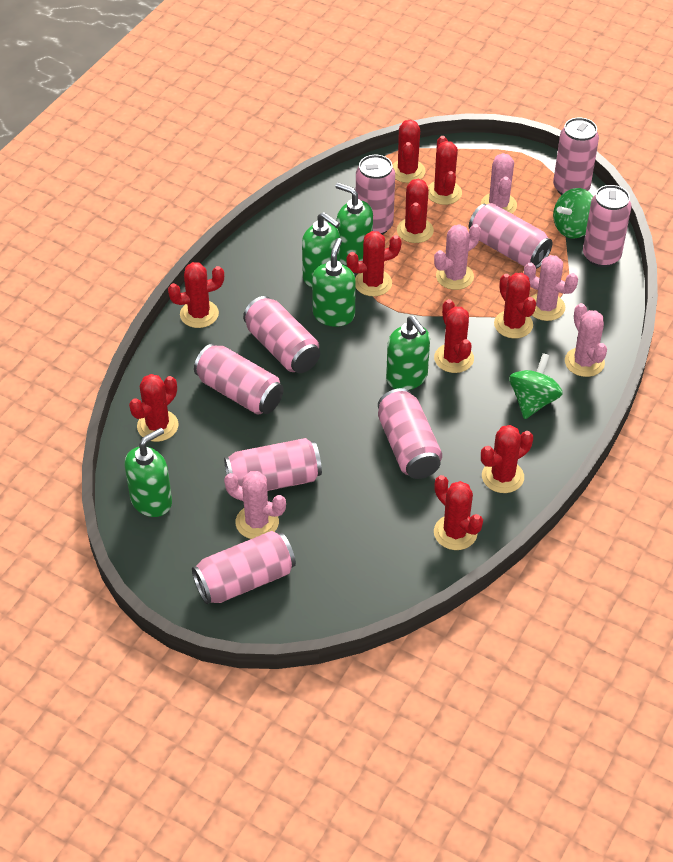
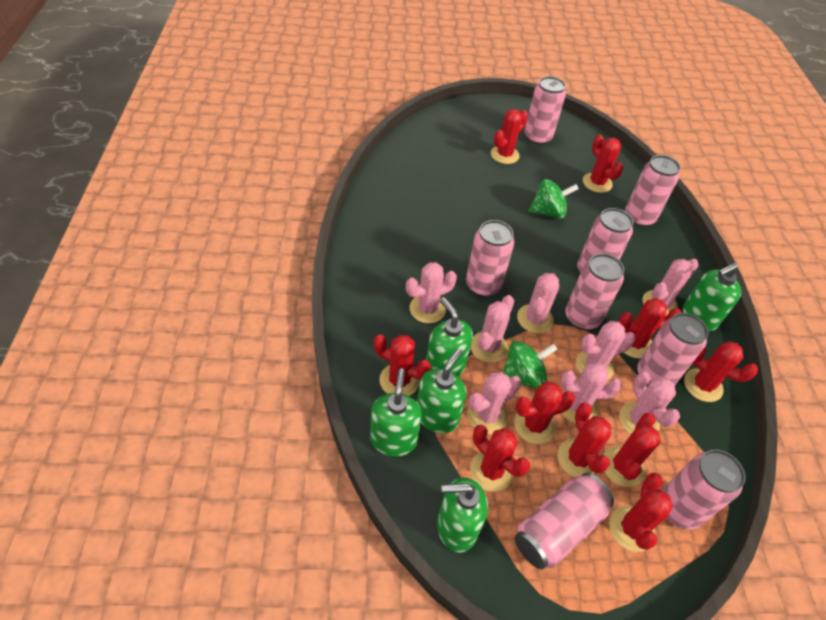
pink cactus: [224,471,286,539] [434,224,481,290] [481,153,517,214] [524,255,578,321] [565,303,607,377] = 5 -> [406,262,457,323] [467,372,522,434] [470,295,514,363] [517,273,559,333] [560,362,622,423] [576,321,635,380] [619,371,680,434] [642,259,699,316] = 8
pink can: [192,531,296,604] [194,344,284,414] [224,438,322,491] [243,296,320,373] [356,155,395,235] [378,388,442,479] [469,203,552,269] [553,117,599,195] [583,185,632,267] = 9 -> [466,220,514,297] [515,473,614,570] [524,76,566,145] [565,253,624,330] [577,208,633,273] [625,155,680,227] [637,313,708,386] [662,450,745,530] = 8

